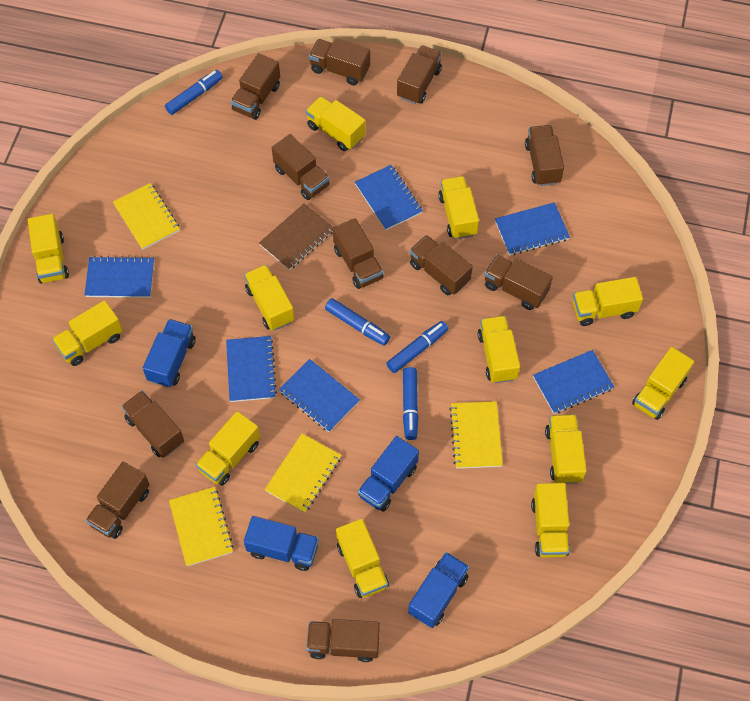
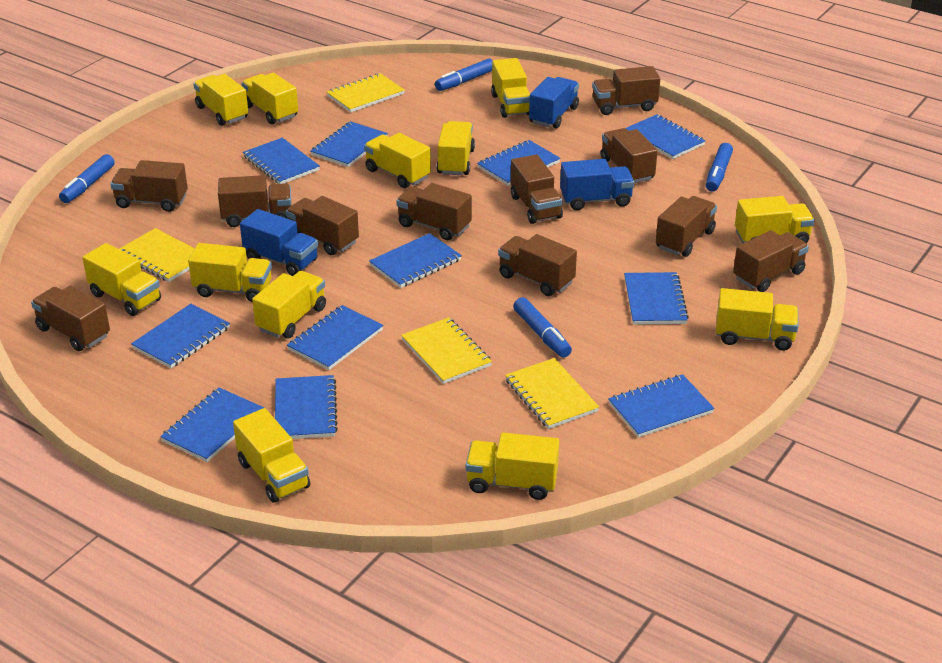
blue notebook: [84,256,154,298] [226,336,277,402] [279,359,360,432] [355,165,423,230] [495,202,570,255] [533,350,614,414] = 6 -> [131,304,230,368] [160,387,264,462] [243,138,320,184] [275,375,338,439] [287,305,383,370] [311,121,388,167] [369,233,462,288] [477,140,561,186] [608,374,714,438] [624,272,689,325] [626,114,706,159] = 11
blue truck: [143,319,196,387] [244,516,319,571] [358,436,419,512] [408,552,469,628] = 4 -> [240,209,318,276] [529,77,579,129] [560,159,634,210] = 3
brown notebook: [259,203,333,270] = 1 -> none = 0

